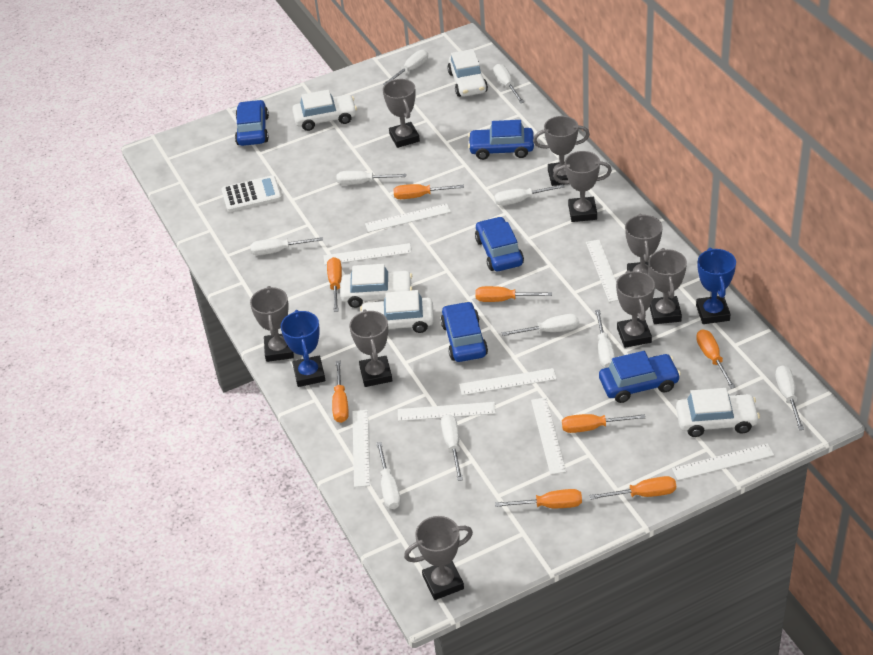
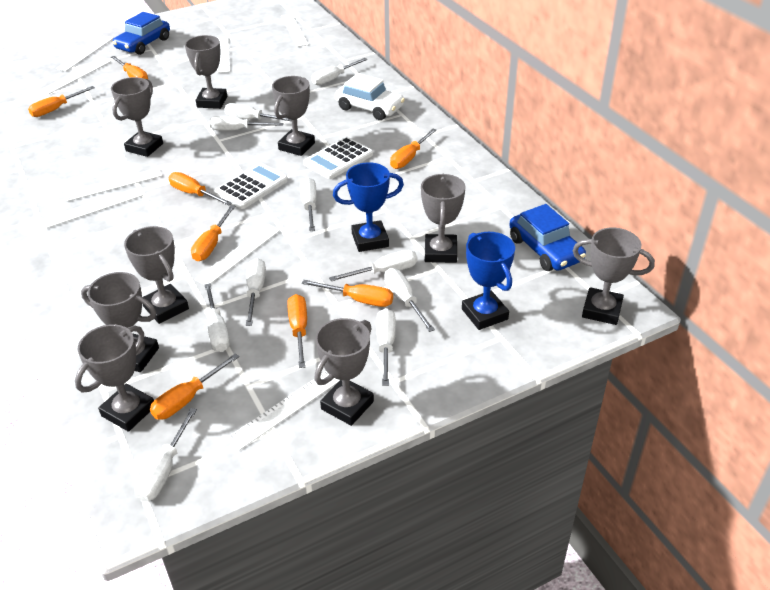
blue car: [235,100,269,146] [441,301,488,362] [468,120,534,160] [475,216,524,271] [599,351,681,403] = 5 -> [113,12,170,55] [509,204,586,271] = 2
white calculator: [222,175,282,212] = 1 -> [215,163,288,209] [304,137,373,179] = 2
white car: [292,90,357,131] [341,264,412,308] [360,290,434,333] [447,49,488,97] [676,388,760,437] = 5 -> [335,73,405,120] = 1

